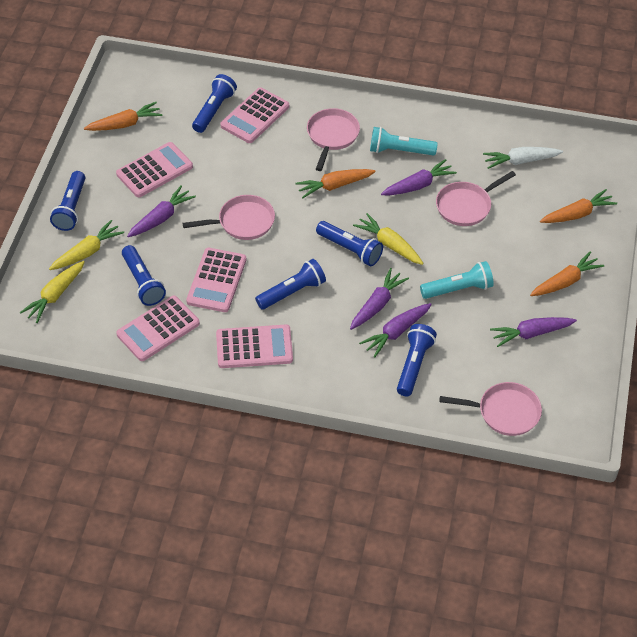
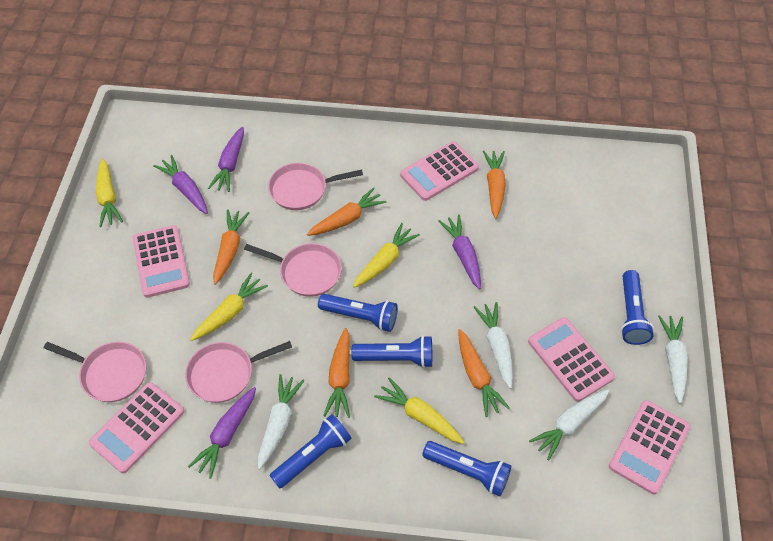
blue flashlight: [50,171,85,231] [122,245,166,306] [192,74,237,133] [255,259,326,310] [316,221,383,266] [397,324,437,396] = 6 -> [270,414,351,488] [318,294,398,332] [351,335,432,368] [422,441,511,496] [621,270,654,345] = 5
orange carrot: [84,102,162,131] [296,169,376,198] [530,252,604,296] [540,189,617,223] = 4 -> [213,210,249,285] [307,187,387,236] [323,328,350,418] [459,329,510,417] [483,151,506,219] = 5
purple carrot: [127,185,196,237] [350,268,409,330] [359,303,432,357] [381,159,457,195] [490,317,577,347] = 5 -> [153,155,208,214] [188,387,256,479] [208,127,244,192] [438,214,481,289] = 4
turquoise flashlight: [370,127,438,156] [420,261,494,299] = 2 -> none = 0
white carrot: [483,147,563,169] = 1 -> [258,374,304,470] [474,302,513,389] [529,389,610,461] [658,315,688,404] = 4
yellow carrot: [20,261,85,323] [49,220,124,270] [353,213,424,265] = 3 -> [96,159,123,227] [190,273,268,341] [353,223,420,288] [374,377,465,444] = 4

